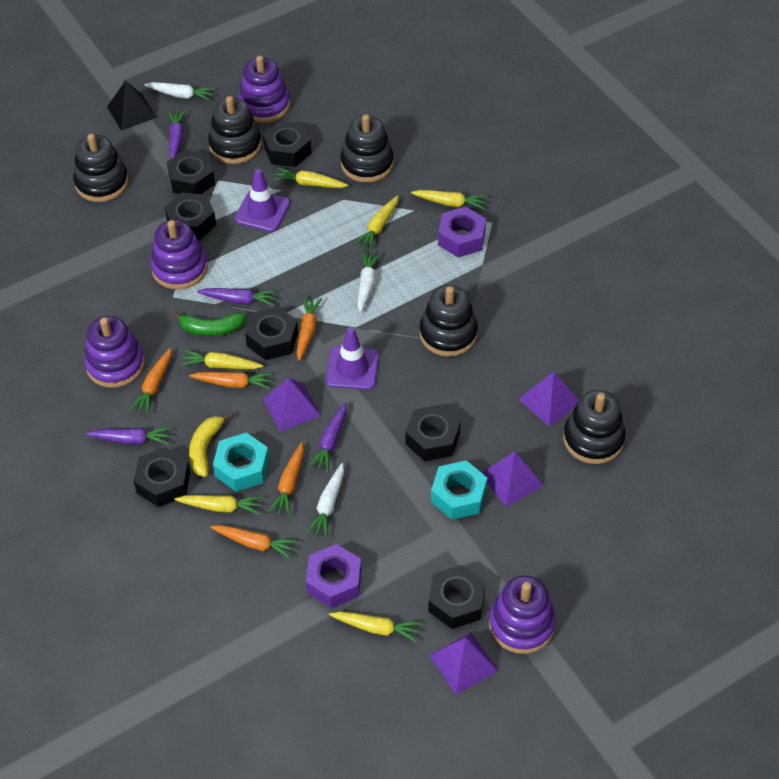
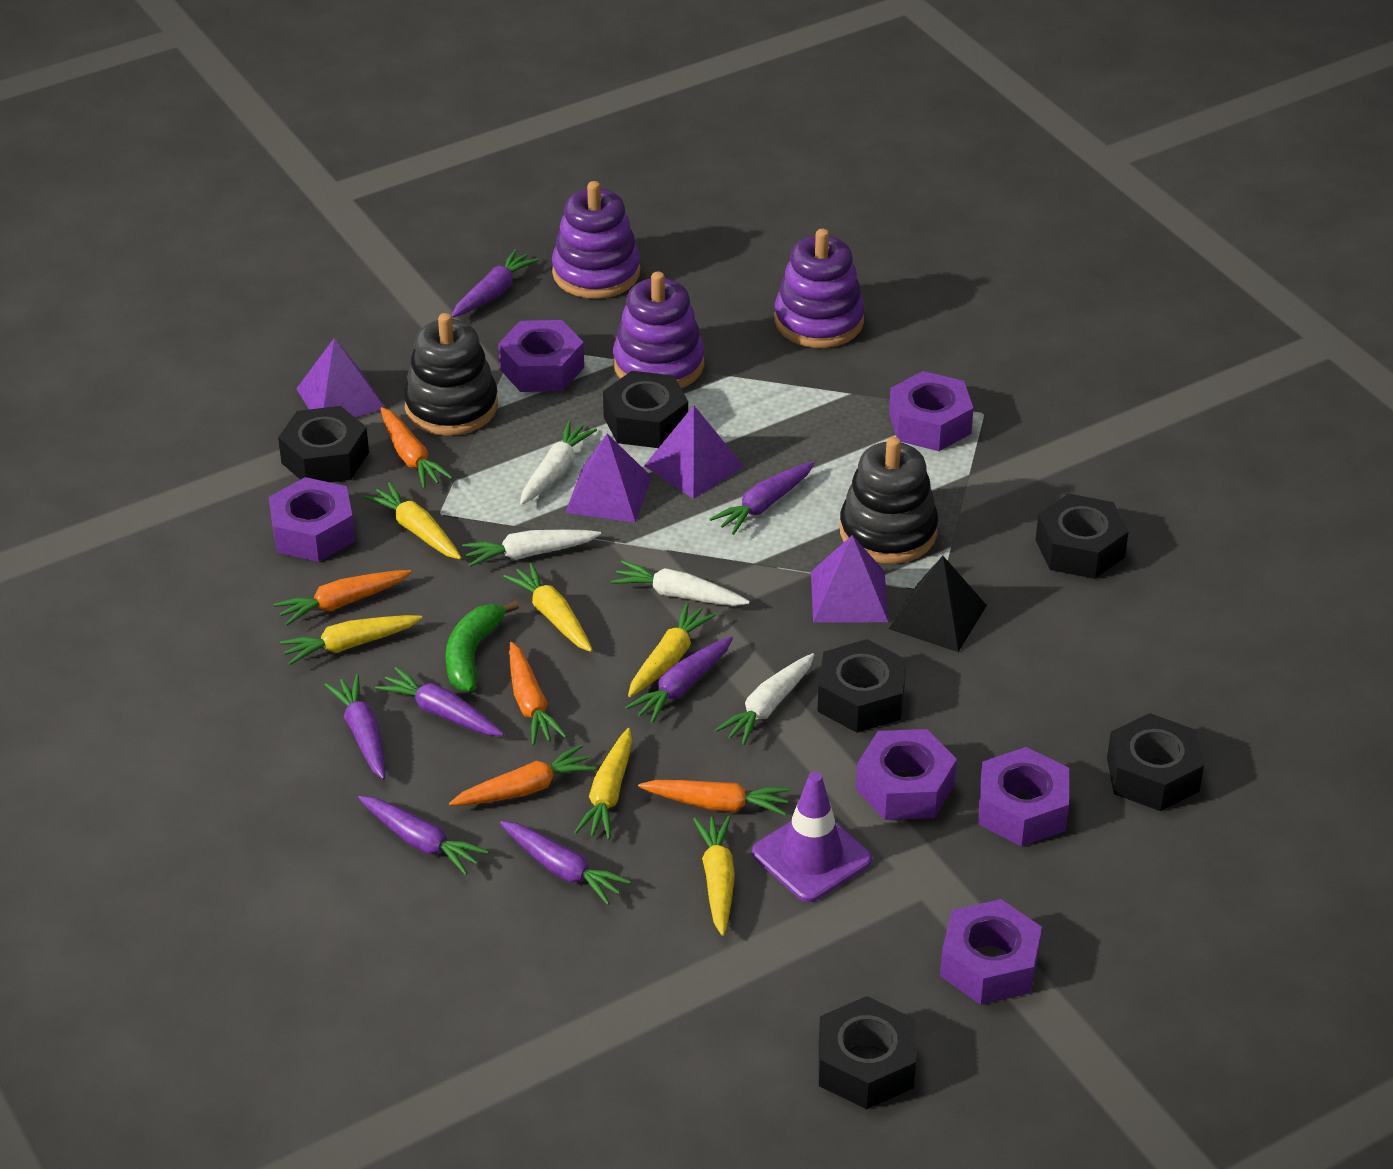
black nut: [133,447,191,507] [164,192,216,240] [167,149,215,194] [245,306,298,360] [263,121,312,167] [405,405,461,461] [428,565,486,629] = 7 -> [278,406,369,482] [603,371,688,448] [817,639,907,733] [819,996,916,1109] [1036,494,1129,579] [1107,713,1204,811] = 6
black stacking toy: [73,134,129,202] [208,96,262,164] [341,114,394,183] [419,285,478,357] [563,390,626,464] = 5 -> [404,313,498,436] [840,437,938,564] = 2
purple carrot: [86,427,172,445] [168,110,186,159] [197,288,277,306] [309,402,347,472] = 4 -> [324,674,385,780] [358,796,489,875] [375,667,504,736] [451,249,539,318] [500,821,631,905] [625,636,733,724] [710,462,814,535] = 7
purple nut: [306,544,362,608] [438,207,486,257] = 2 -> [269,477,355,562] [498,320,584,392] [856,729,957,820] [889,371,973,451] [940,899,1042,1005] [978,747,1069,846] = 6
purple stacking toy: [84,316,145,388] [150,220,208,290] [238,56,290,123] [489,575,556,654] = 4 -> [552,181,640,299] [613,271,705,388] [775,229,865,348] = 3
purple traffic cone: [235,169,290,232] [326,327,379,390] = 2 -> [752,772,872,902] = 1
turquoise nut: [213,432,269,492] [431,460,487,520] = 2 -> none = 0
white carrot: [144,82,215,101] [306,463,344,538] [357,251,380,313] = 3 -> [462,529,601,567] [520,421,597,505] [611,560,750,606] [715,653,814,746] = 4
yellow banana: [189,413,232,477] = 1 -> none = 0

